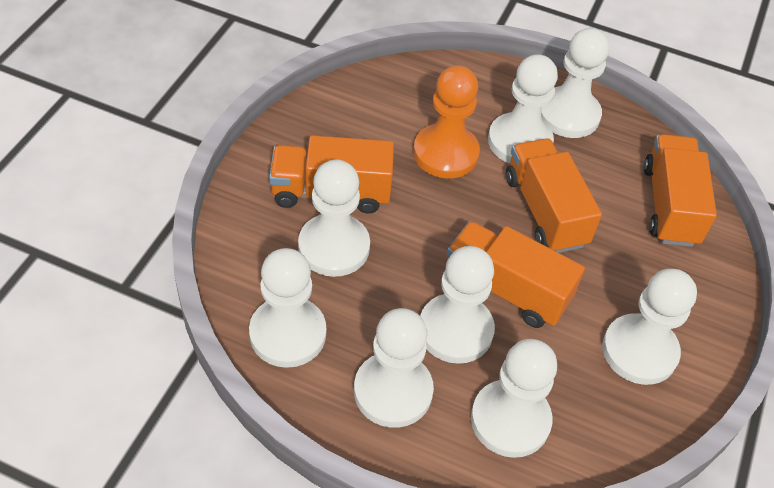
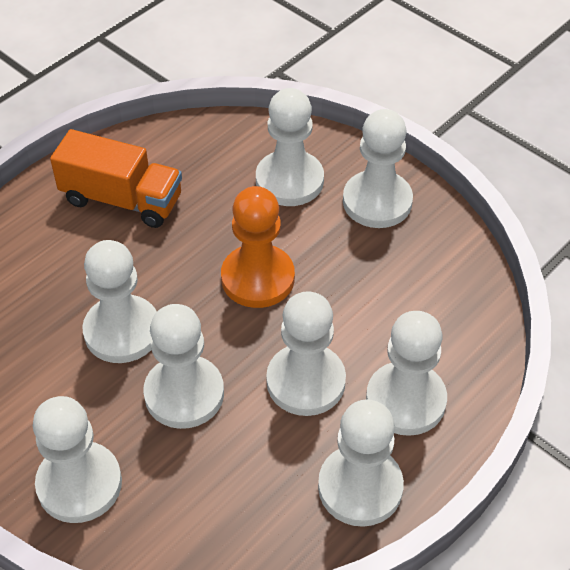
orange truck: [269,135,394,214] [447,221,585,328] [506,138,602,253] [644,134,717,247] = 4 -> [50,129,182,228] = 1

